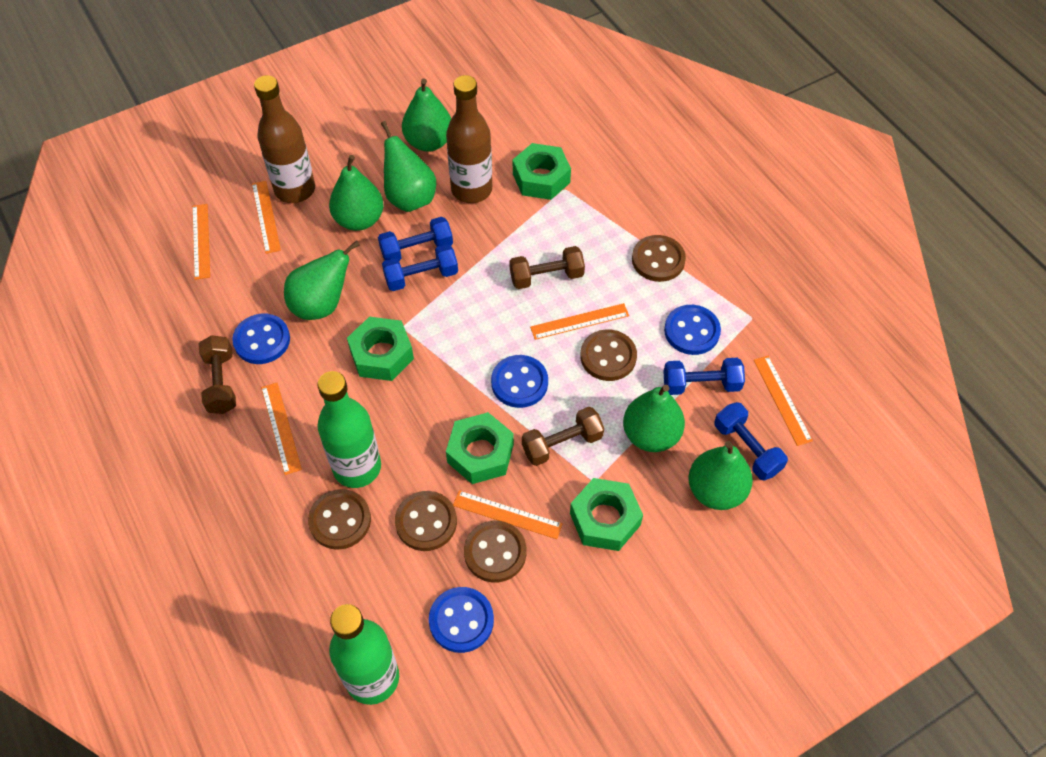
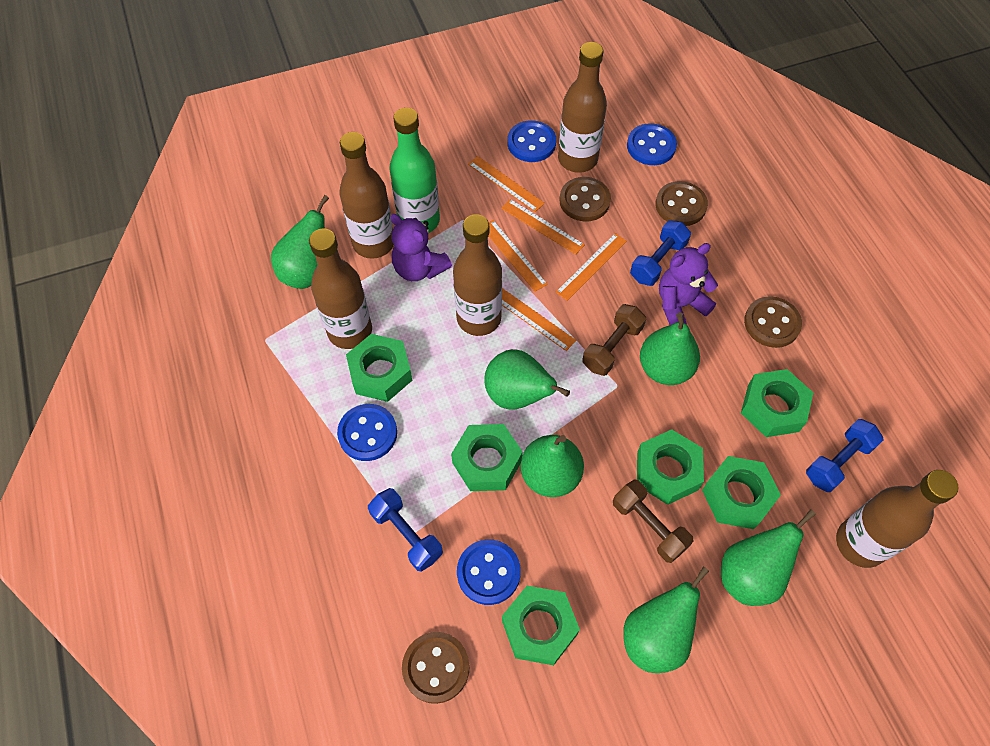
blue dumbbell: [378,217,453,261] [382,244,458,291] [663,358,745,395] [714,402,788,481] = 4 -> [368,488,443,572] [630,220,691,286] [806,419,883,492] = 3
brown bottle: [254,75,315,203] [446,75,492,203] = 2 -> [309,228,372,349] [339,132,394,259] [453,214,502,336] [558,42,607,173] [836,470,958,568] = 5
brown button: [308,489,371,550] [395,491,457,551] [464,521,526,582] [580,329,637,381] [632,235,686,282] = 5 -> [402,632,470,704] [560,177,611,221] [656,181,708,226] [744,296,802,348] = 4
brown dumbbell: [199,335,236,414] [510,246,585,289] [522,407,604,466] = 3 -> [582,304,646,376] [613,479,694,563] = 2
green bottle: [317,371,381,488] [329,604,399,705] = 2 -> [389,107,440,233] = 1
green nut: [347,317,414,381] [446,412,514,484] [513,143,571,200] [570,478,643,551] = 4 -> [346,334,412,402] [451,424,523,491] [502,586,580,665] [637,429,704,505] [702,456,781,529] [741,369,813,437] = 6
orange ruler: [192,204,210,280] [252,181,281,254] [261,383,302,475] [453,490,563,539] [530,303,629,340] [754,356,813,446] = 6 -> [468,156,545,212] [489,220,548,292] [501,199,585,254] [502,288,576,351] [556,233,627,301] = 5
purple teddy bear: none = 0 -> [390,214,452,281] [659,243,718,325] = 2

